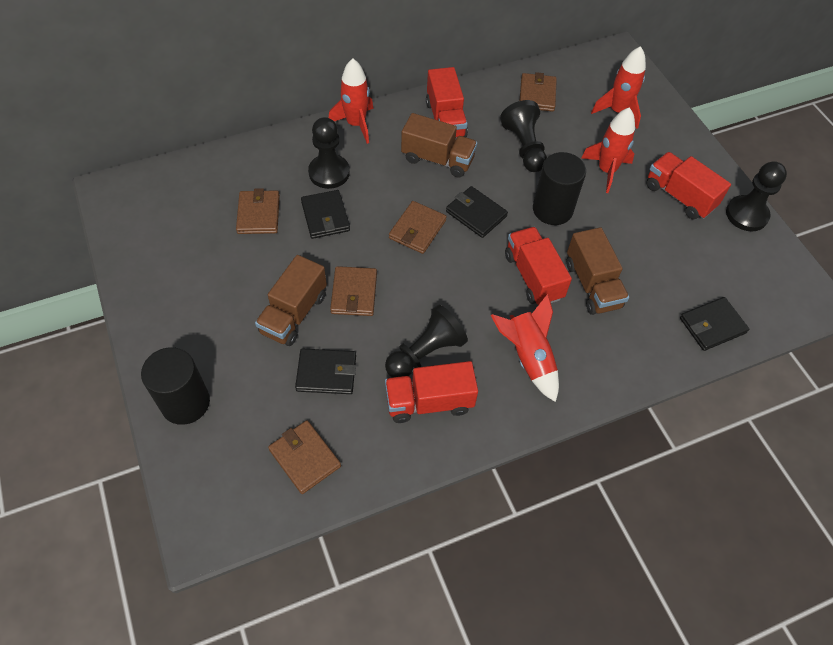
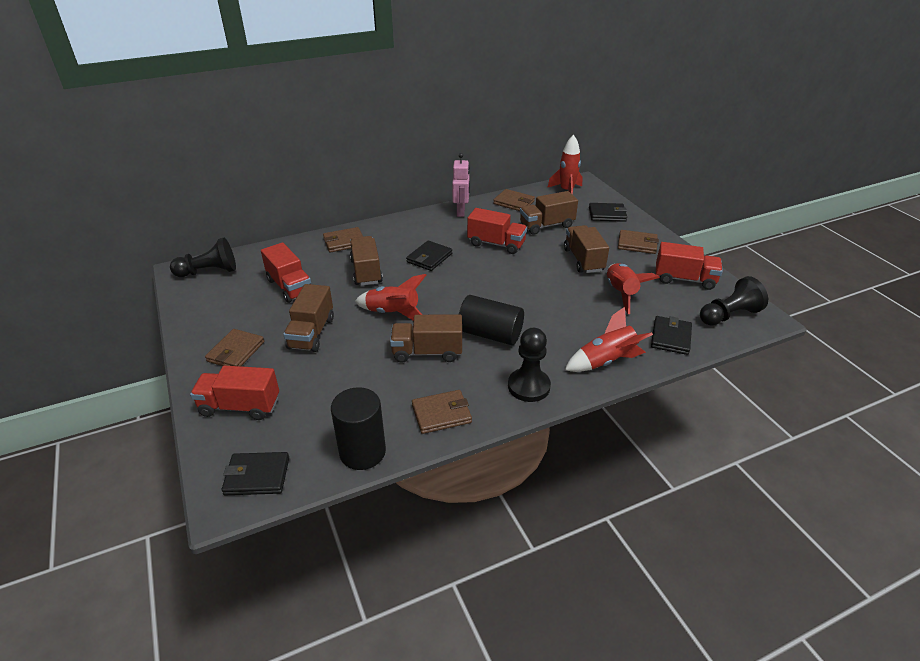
black pawn: [308,117,350,189] [385,304,468,378] [500,100,547,172] [726,161,787,231] = 4 -> [170,238,236,277] [508,328,551,402] [700,276,768,326] = 3
brown truck: [255,255,327,346] [401,113,477,178] [566,227,629,315] = 3 -> [283,284,334,352] [350,236,383,286] [390,314,462,363] [520,191,578,235] [564,225,609,273] = 5
pink robot: none = 0 -> [452,153,470,217] = 1

